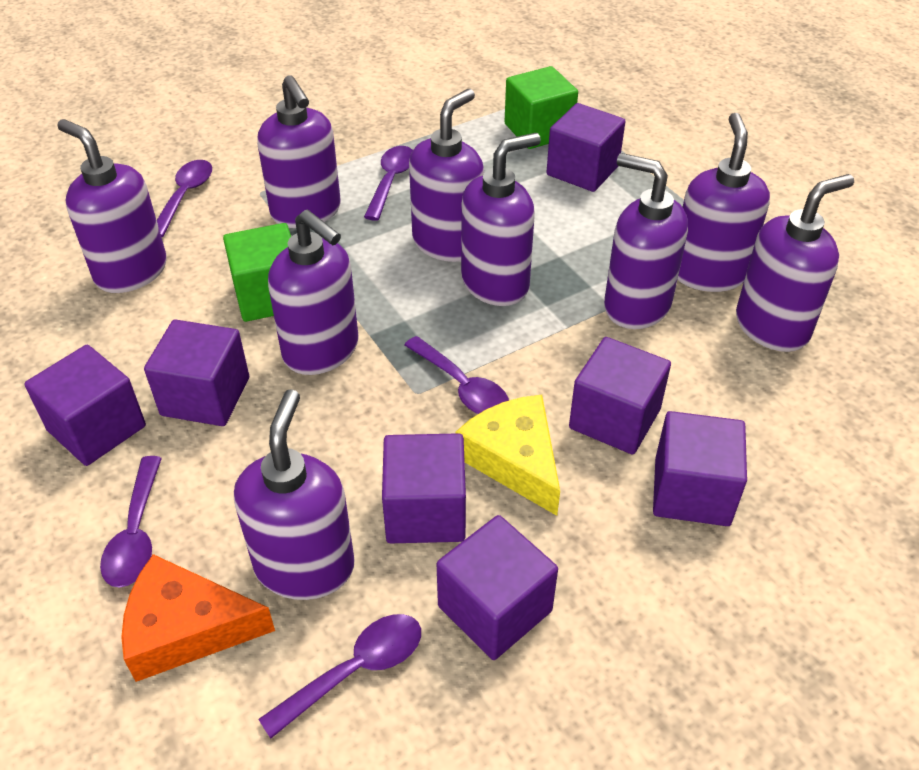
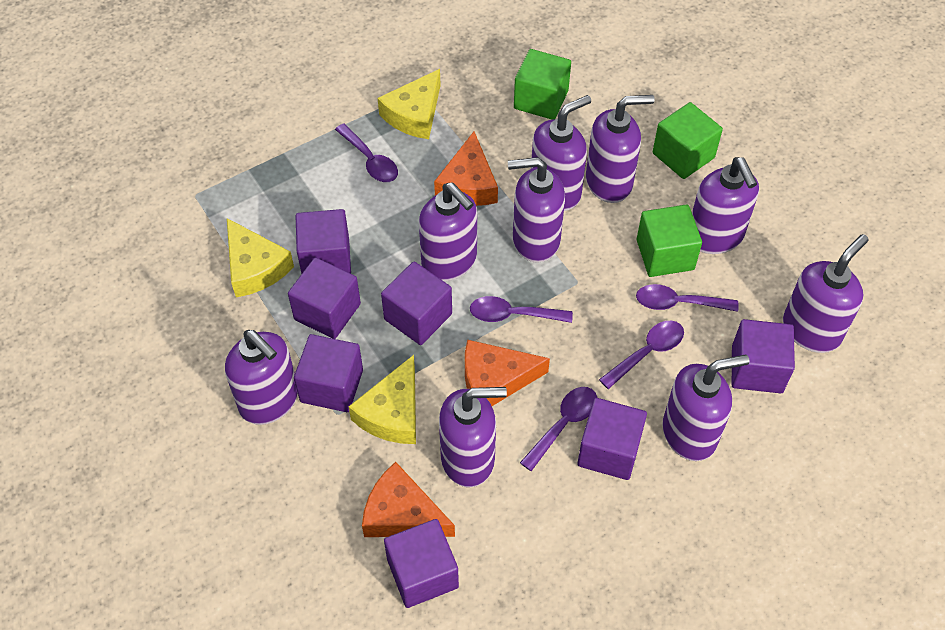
green cube: [223,223,291,322] [505,66,578,149] = 2 -> [514,49,571,120] [636,204,702,277] [653,102,723,179] = 3
orange cheese: [121,554,275,682] = 1 -> [362,462,455,537] [434,132,498,206] [465,340,550,406] = 3
yellow cheese: [456,395,560,516] = 1 -> [227,218,294,297] [348,355,416,444] [378,69,441,139] = 3

